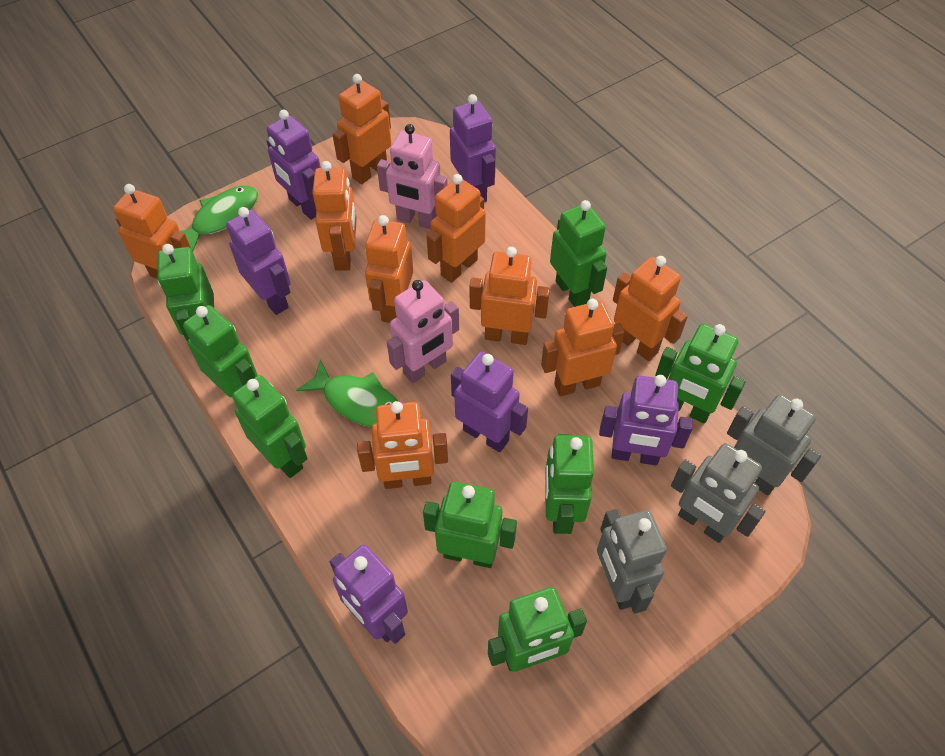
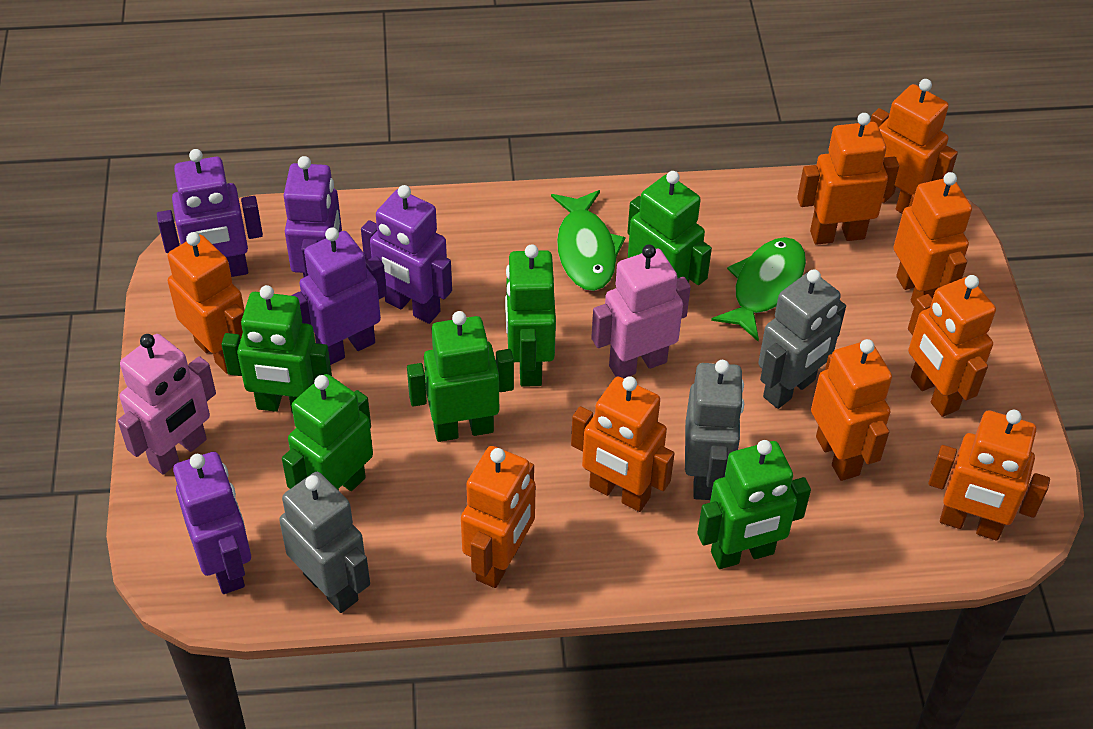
green robot: [157,244,214,341] [183,305,258,397] [232,375,308,478] [423,481,517,568] [488,587,587,672] [545,434,594,534] [550,200,607,307] [655,324,746,424] = 8 -> [221,285,332,413] [282,374,373,491] [407,311,514,442] [505,244,556,387] [627,171,712,285] [697,440,811,569] = 6
purple robot: [226,207,291,315] [267,110,321,220] [330,545,408,644] [450,94,496,202] [451,352,528,452] [599,375,693,465] = 6 -> [157,149,263,277] [173,452,251,594] [283,156,342,277] [291,227,387,365] [361,185,452,324] = 5

